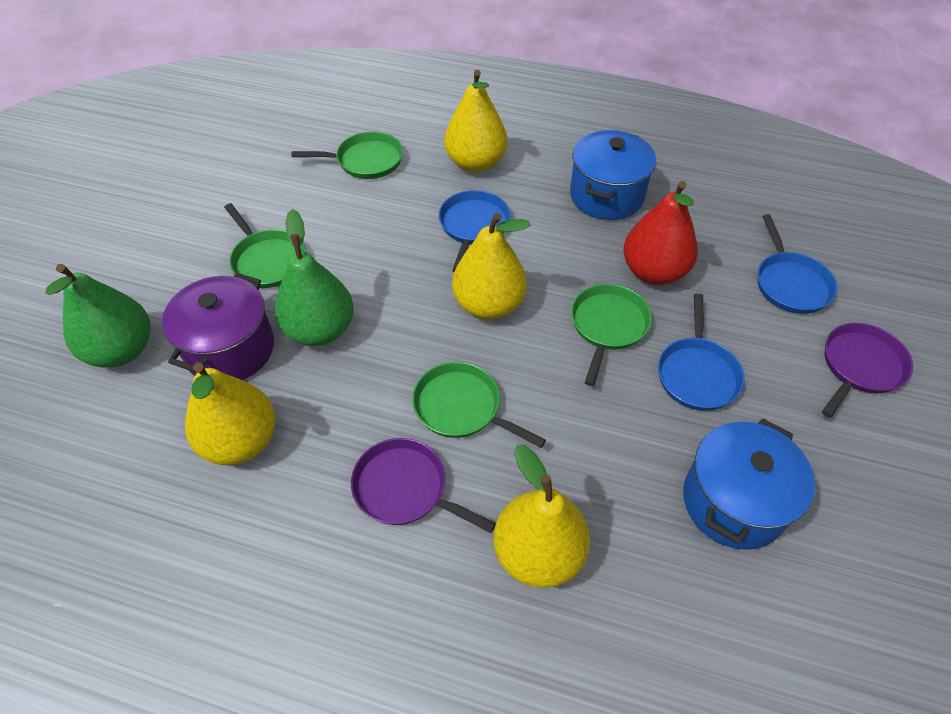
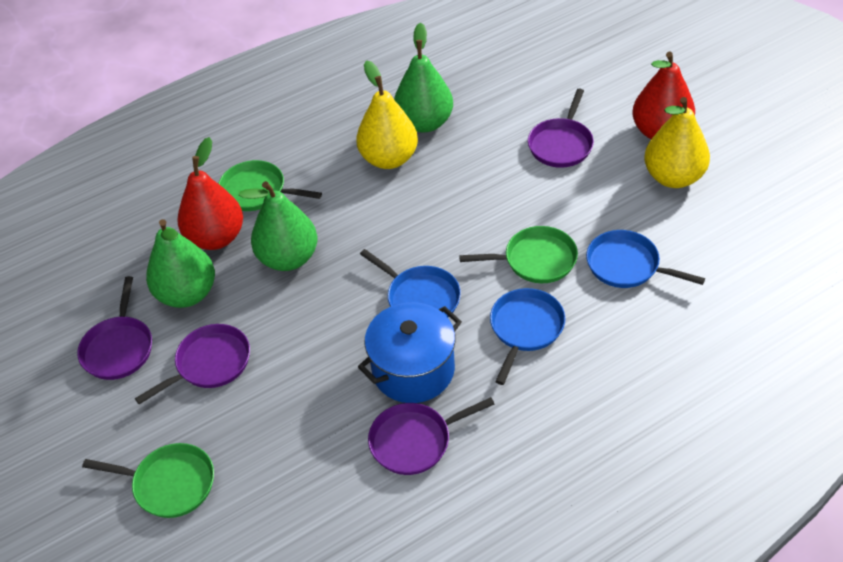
blue pot: [570,130,656,220] [683,419,815,550] = 2 -> [358,302,462,403] = 1
green pan: [224,203,306,288] [292,132,403,179] [412,362,546,448] [571,284,652,386] = 4 -> [82,443,214,518] [218,160,322,211] [459,226,578,283] = 3
green pear: [45,264,150,368] [275,209,354,346] = 2 -> [146,219,215,308] [238,181,317,271] [394,23,453,133] = 3
purple pan: [351,438,496,533] [822,323,913,418] = 2 -> [77,276,152,380] [135,324,250,404] [368,397,495,475] [528,89,594,168] = 4
purple pot: [162,273,274,380] = 1 -> none = 0
red pear: [623,181,698,285] = 1 -> [177,137,243,250] [632,52,695,139] = 2
yellow pear: [185,363,276,465] [444,70,507,173] [452,213,530,319] [494,445,590,588] = 4 -> [356,60,418,169] [644,97,710,188] = 2

